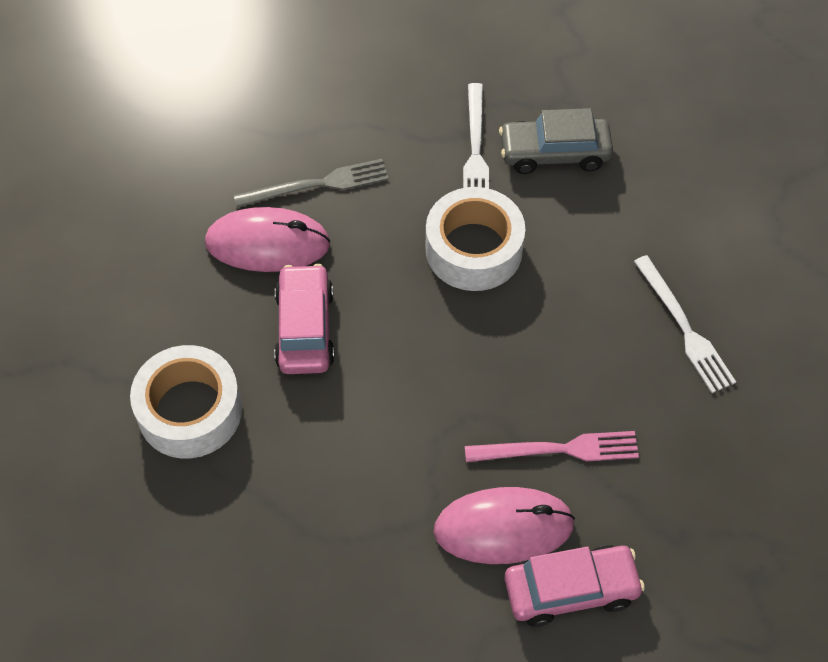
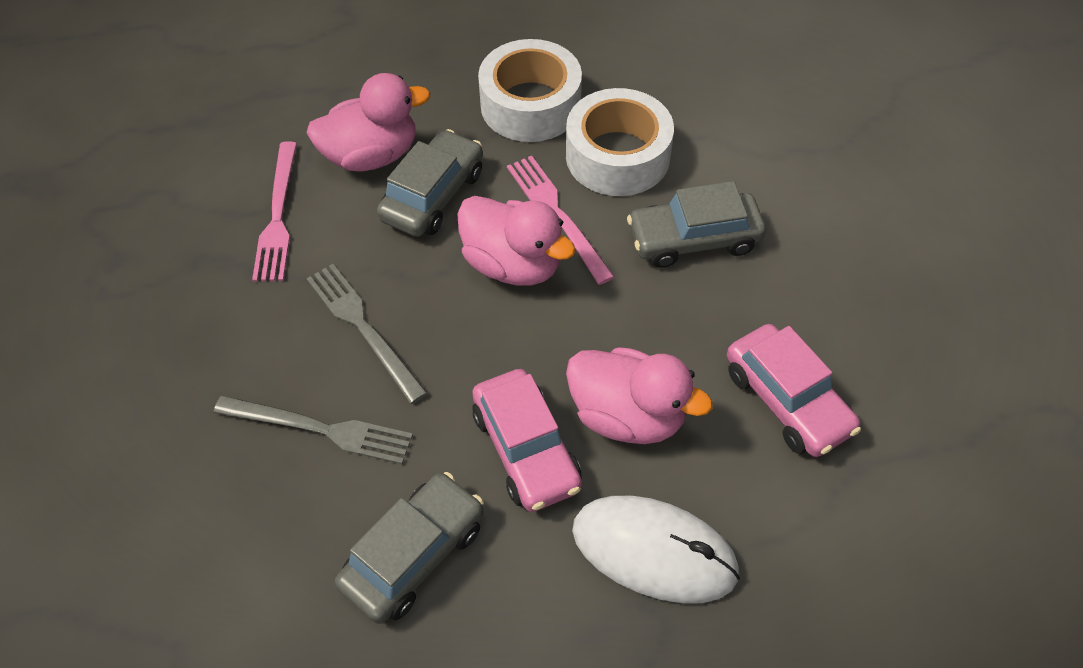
grey car: [499,108,613,174] = 1 -> [335,472,484,624] [377,129,483,237] [627,181,766,268] = 3
grey fork: [234,159,389,208] = 1 -> [214,396,413,464] [306,264,427,404] = 2
pink duck: none = 0 -> [307,73,431,172] [457,196,576,285] [566,347,713,444] = 3
pink fork: [465,431,639,462] = 1 -> [252,141,297,282] [507,156,614,285] = 2
pink mouse: [205,207,330,272] [433,487,575,564] = 2 -> none = 0
white fork: [463,83,489,189] [634,255,736,393] = 2 -> none = 0
white mouse: none = 0 -> [572,496,740,603] = 1

